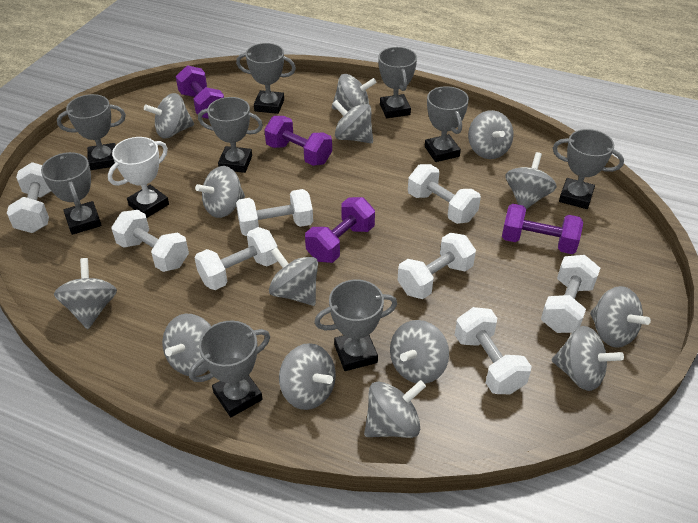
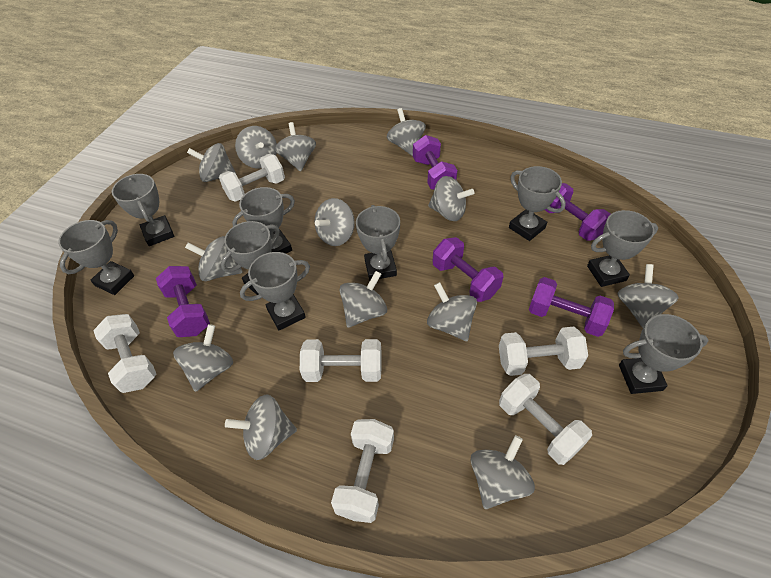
grey spinning top: [54,258,117,329] [144,93,194,138] [162,314,211,376] [195,166,245,218] [269,247,318,306] [279,343,336,410] [332,74,377,111] [332,100,373,143] [364,380,426,438] [390,320,449,384] [468,110,513,159] [505,152,557,209] [552,326,624,391] [590,286,651,348] = 14 -> [173,324,233,392] [185,236,243,281] [187,143,237,182] [225,394,297,460] [235,126,277,168] [275,122,316,172] [315,198,355,246] [339,271,387,328] [387,108,426,156] [427,282,477,341] [428,176,474,221] [471,435,535,509] [617,264,679,328] = 13
purple dumbbell: [176,65,224,119] [264,116,332,166] [305,197,375,263] [502,204,583,254] = 4 -> [156,266,210,337] [413,135,458,190] [433,237,503,302] [529,277,614,337] [545,183,610,241] = 5
white dumbbell: [7,162,51,233] [112,210,189,272] [195,227,278,290] [236,189,313,236] [397,233,476,299] [408,164,481,224] [455,307,532,394] [541,255,600,333] = 8 -> [93,314,156,393] [219,154,285,202] [300,339,381,382] [331,419,394,523] [499,327,588,376] [499,374,592,465] = 6
white trophy: [108,137,169,218] = 1 -> none = 0

